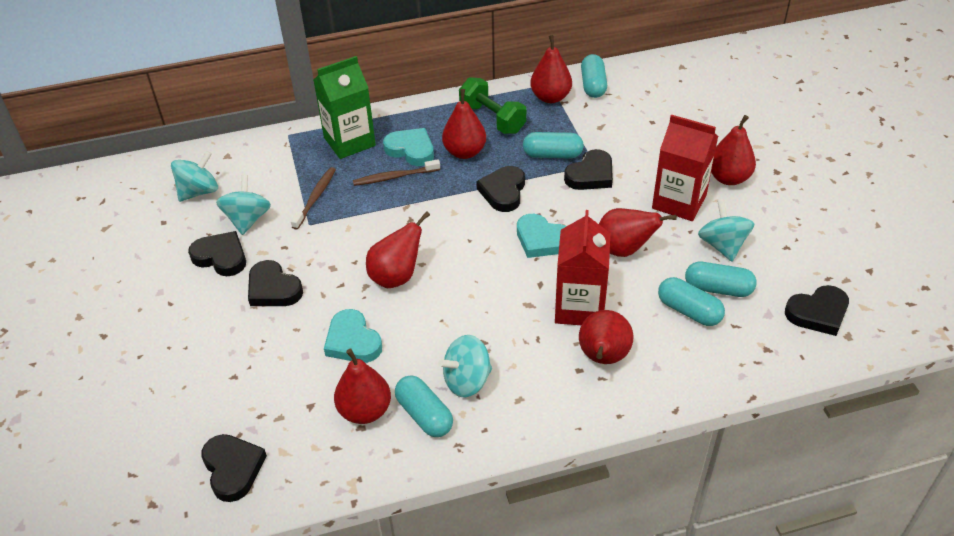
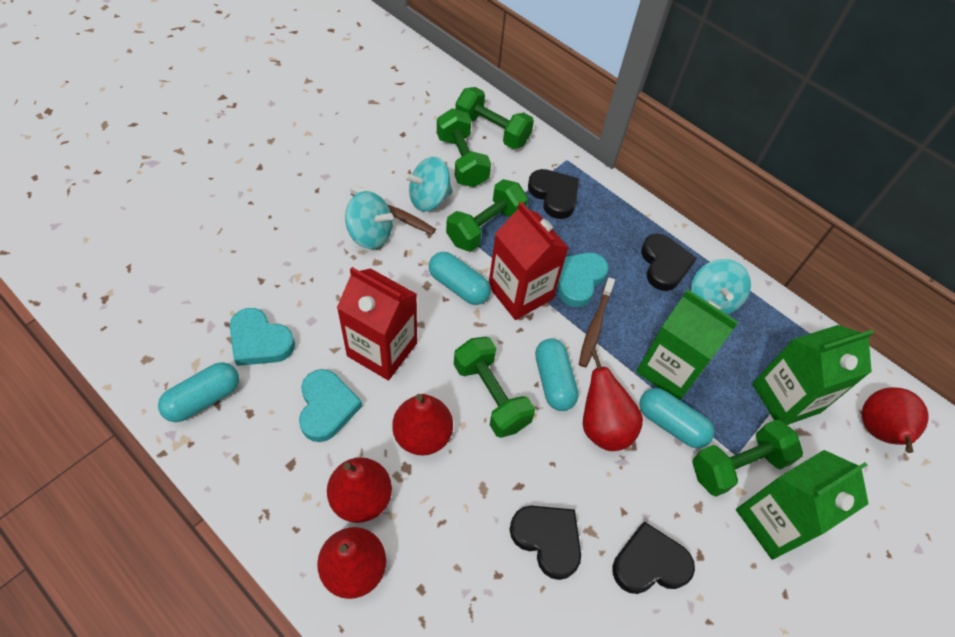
black heart: [188,231,246,276] [201,434,267,502] [248,260,303,306] [476,166,525,212] [564,149,613,190] [785,285,849,336] = 6 -> [509,506,581,580] [528,169,579,219] [612,521,695,594] [641,233,697,291] = 4
green carton: [314,56,376,159] = 1 -> [636,289,739,400] [736,450,869,560] [752,325,874,425] = 3
green dumbbell: [459,77,526,134] = 1 -> [437,109,491,187] [446,179,528,252] [454,337,535,438] [455,87,534,149] [692,419,803,497] = 5
red pear: [334,349,391,424] [366,211,430,288] [442,89,486,159] [530,35,572,103] [579,310,634,364] [599,208,677,257] [711,115,756,185] = 7 -> [317,527,386,599] [327,457,392,523] [392,394,453,456] [583,349,643,451] [862,387,929,453] = 5
turquoise capsule: [395,375,453,437] [523,132,584,158] [581,54,607,98] [658,277,725,326] [685,262,757,297] = 5 -> [158,362,239,422] [429,252,491,305] [535,339,578,411] [640,388,714,448] = 4
turquoise spinning top: [171,151,218,202] [216,175,271,235] [438,335,492,397] [698,199,754,261] = 4 -> [345,191,393,249] [404,157,453,212] [691,259,751,314] = 3

